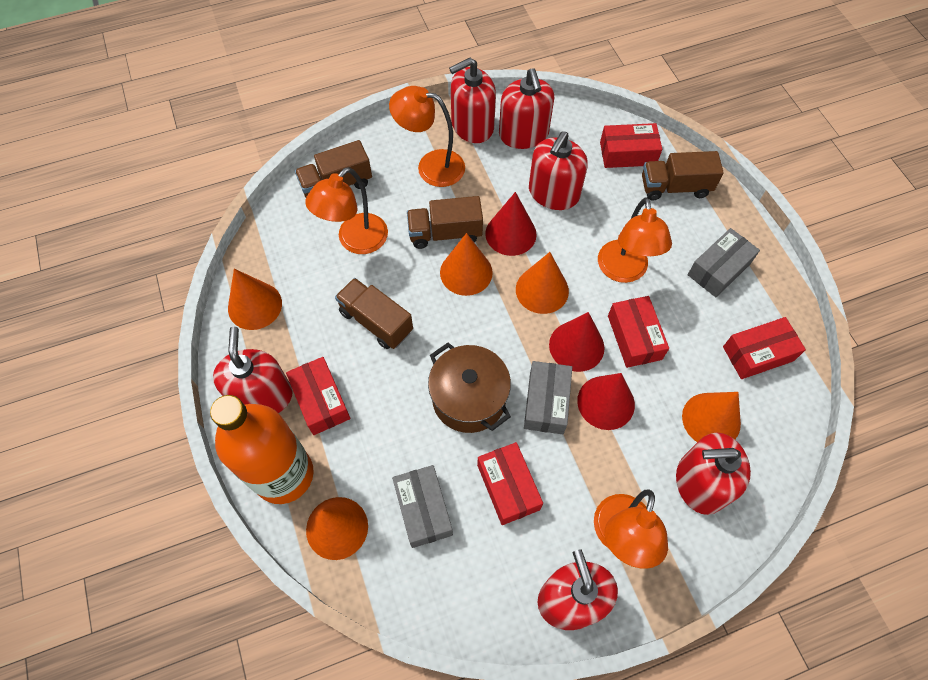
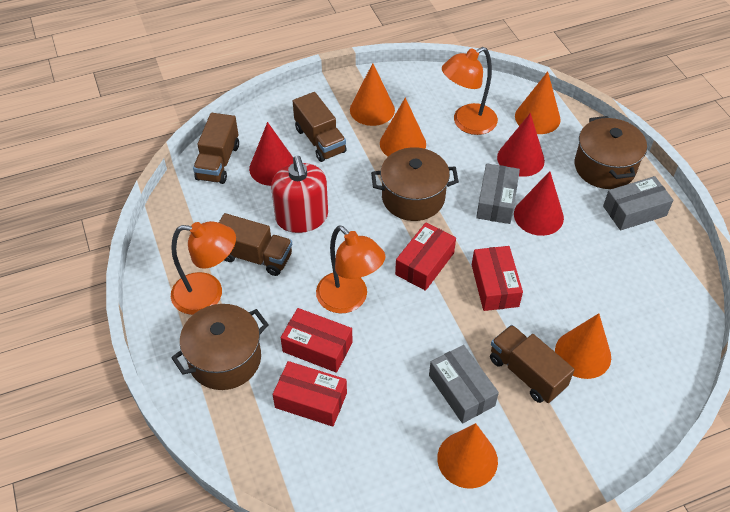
brown pot: [428,343,511,433] = 1 -> [171,304,269,390] [371,147,459,221] [575,116,647,189] = 3
orange bottle: [210,395,314,504] = 1 -> none = 0
orange lamp: [305,167,388,254] [389,86,465,187] [594,490,668,569] [598,197,672,283] = 4 -> [171,221,236,315] [316,225,385,313] [442,47,498,135] = 3
red box: [286,357,350,435] [477,442,543,525] [600,123,662,168] [608,296,669,368] [723,317,806,379] = 5 -> [273,361,347,427] [281,308,353,373] [395,222,456,291] [472,246,523,311] = 4
red soap dispenser: [213,327,293,413] [449,57,496,143] [499,68,554,149] [529,131,588,210] [538,549,618,630] [676,433,751,515] = 6 -> [271,156,328,233] = 1

